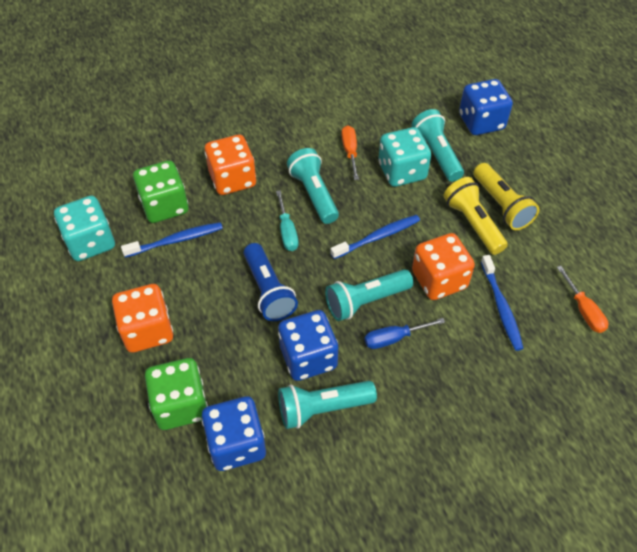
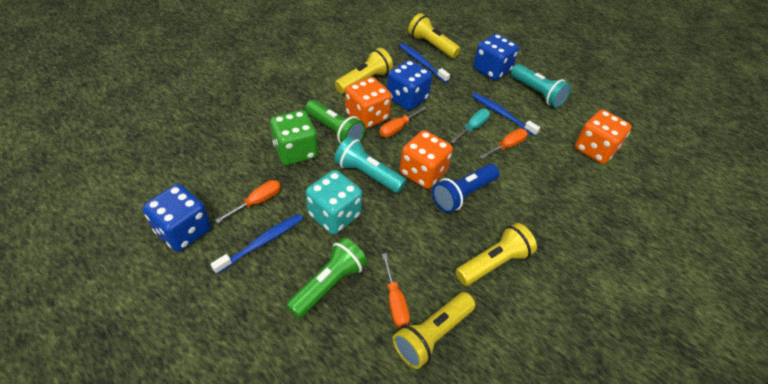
blue screwdriver: [365,318,445,349] = 1 -> none = 0
green dice: [133,160,188,223] [145,358,208,430] = 2 -> [270,110,318,165] = 1
green flashlight: none = 0 -> [286,237,368,319] [305,100,366,144] = 2
orange screwdriver: [341,125,359,180] [557,266,608,333] = 2 -> [215,180,281,223] [380,106,427,137] [382,253,410,328] [479,129,528,159] = 4
turquoise dice: [54,196,115,261] [378,127,431,187] = 2 -> [306,170,362,234] = 1
turquoise flashlight: [278,381,377,429] [287,148,339,224] [325,269,413,321] [412,109,464,182] = 4 -> [334,136,407,193] [511,64,571,108] = 2
yellow flashlight: [443,177,508,255] [474,163,539,230] = 2 -> [335,48,393,94] [393,292,476,369] [408,13,461,58] [455,223,537,286] = 4

